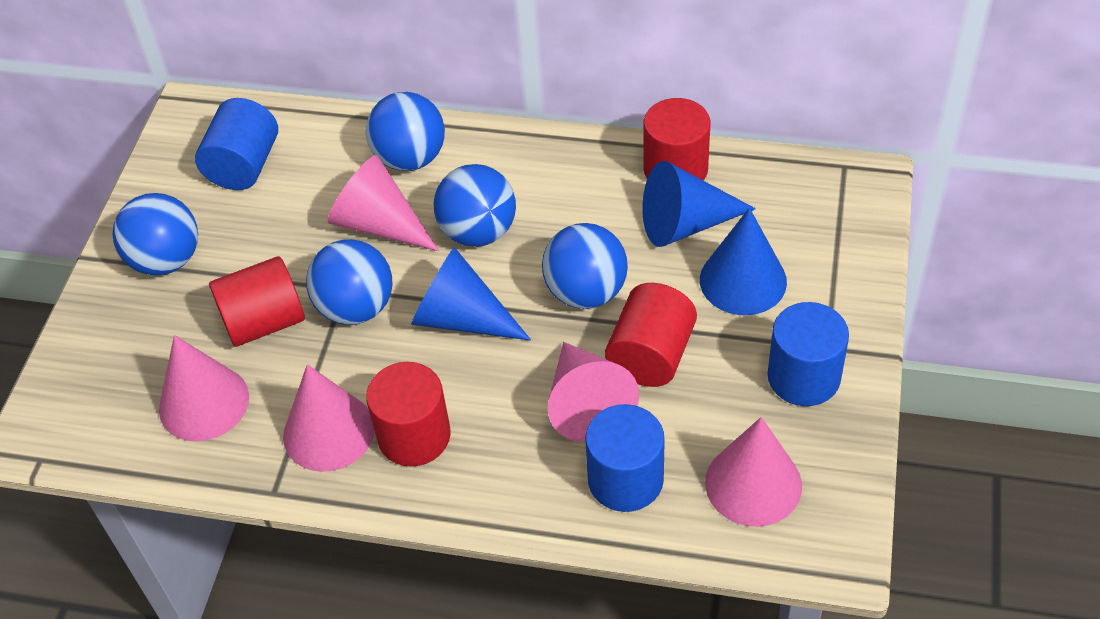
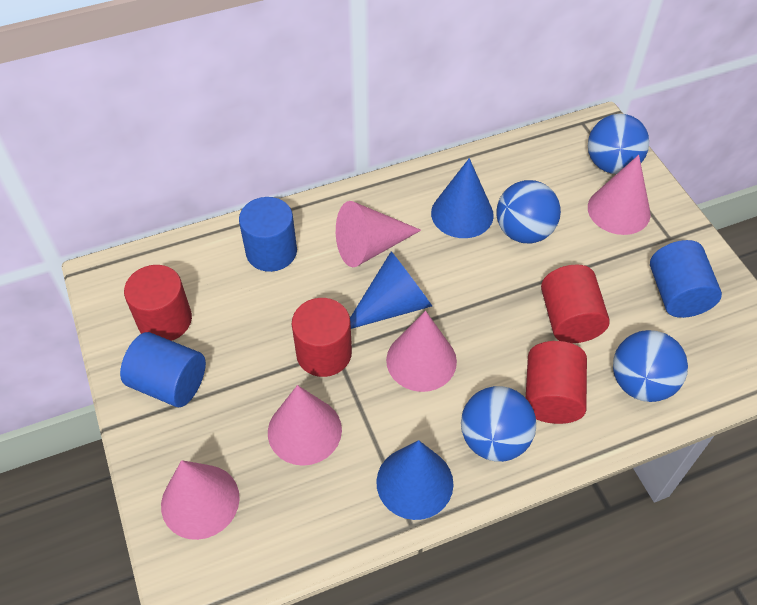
blue ball: [112,193,198,276] [306,239,392,325] [366,92,445,171] [434,164,516,247] [542,223,628,309] = 5 -> [461,386,536,462] [496,180,561,243] [588,114,649,174] [613,330,688,402] = 4

